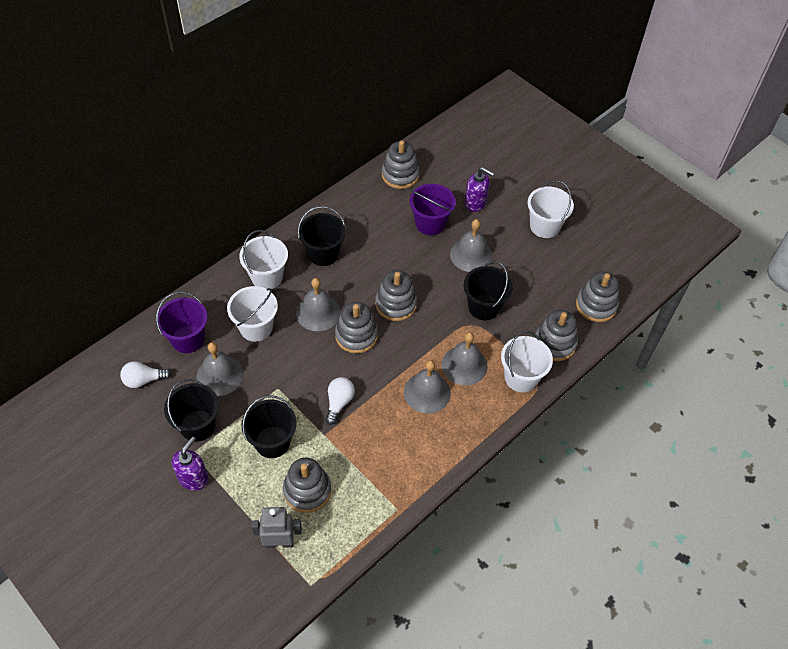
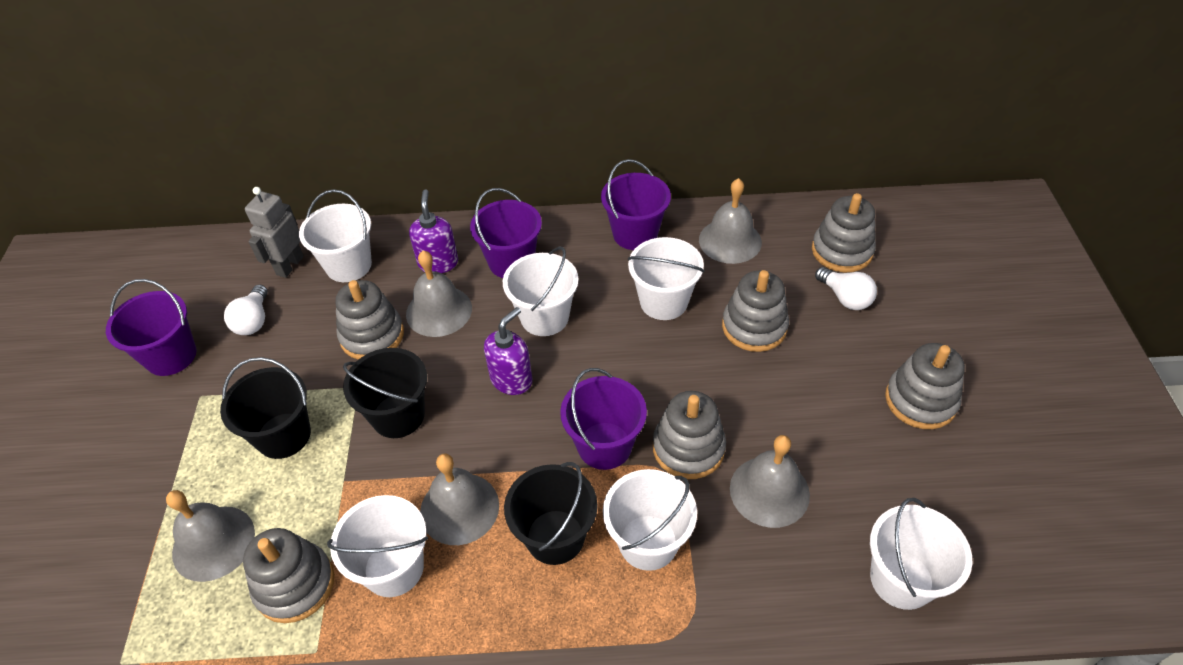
black bucket: [164,379,219,442] [241,395,296,458] [298,206,346,266] [464,262,513,320] = 4 -> [220,357,311,459] [343,348,427,438] [504,462,597,565] = 3
purple bucket: [156,292,208,353] [410,184,456,235] = 2 -> [106,279,196,376] [470,188,542,278] [560,368,647,470] [601,159,671,250] = 4
white bucket: [227,286,278,342] [239,230,288,289] [501,331,553,392] [527,180,574,238] = 4 -> [299,189,372,282] [327,495,428,597] [503,247,579,336] [603,469,697,571] [628,237,705,320] [870,498,972,610] = 6

